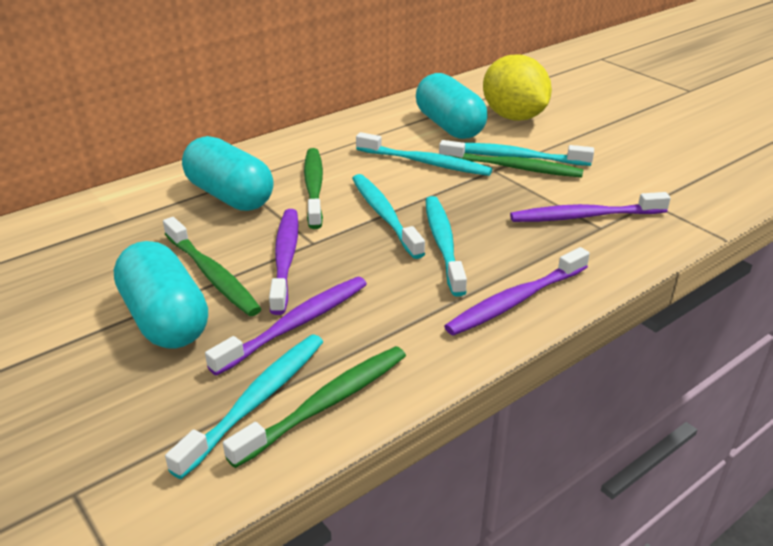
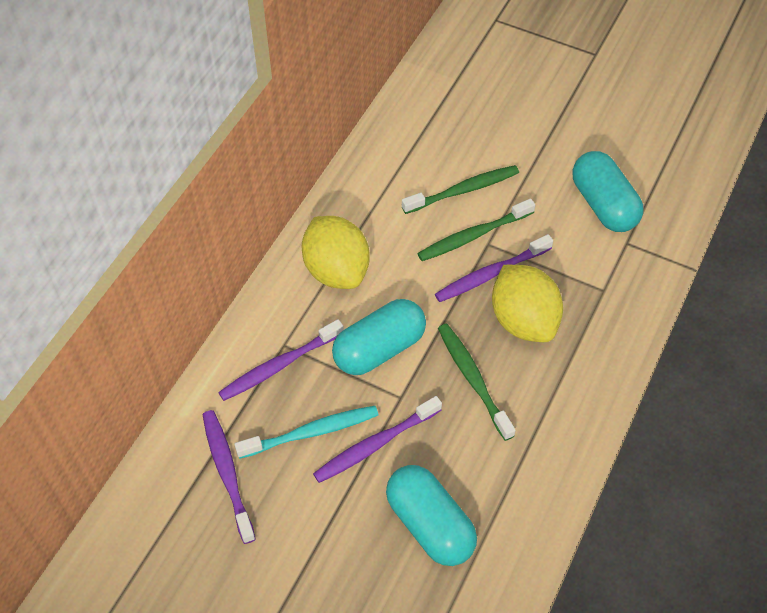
green toothbrush: [163,217,261,316] [223,346,406,468] [304,148,323,229] [439,140,584,177] = 4 -> [402,165,519,214] [417,199,535,261] [438,324,516,441] = 3
turquoise toothbrush: [165,335,323,479] [352,174,425,259] [356,132,492,176] [426,196,467,297] [465,143,594,166] = 5 -> [234,406,379,459] = 1
yellow lemon: [483,54,552,121] = 1 -> [302,216,370,289] [492,265,563,342] = 2

